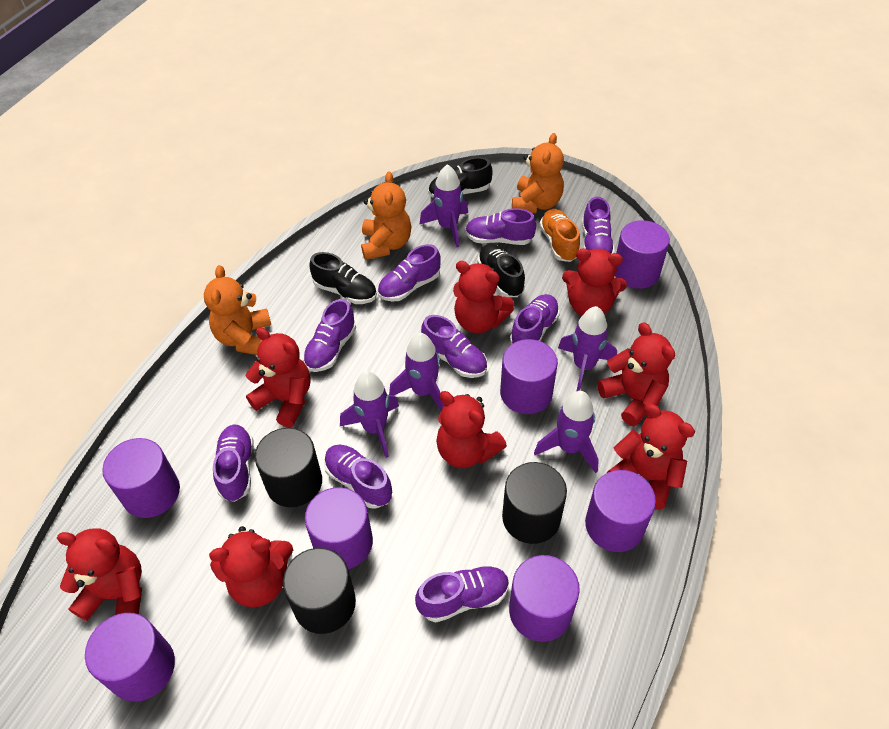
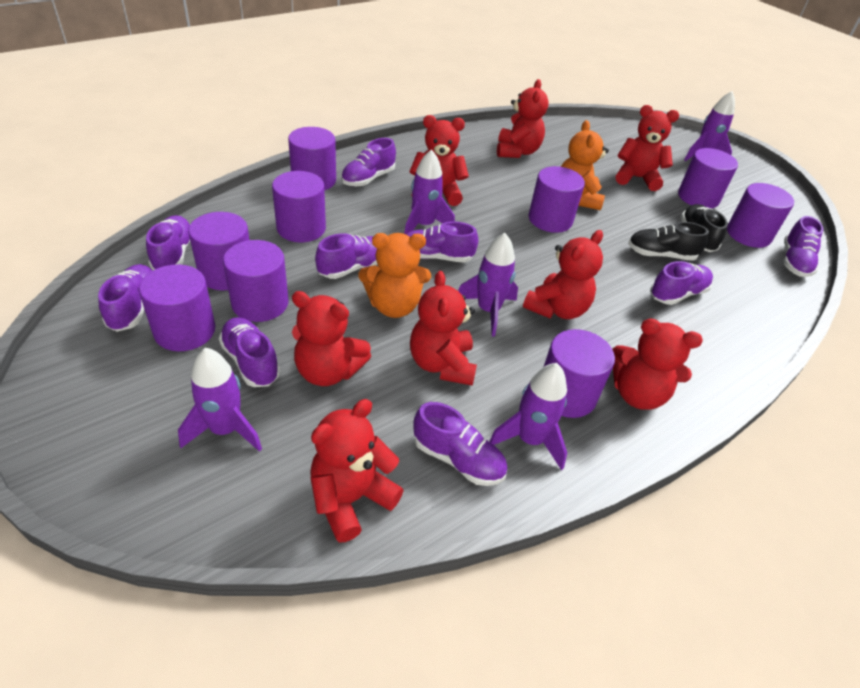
black cylinder: [255,428,322,507] [283,548,356,634] [502,462,567,544] = 3 -> none = 0
black shoe: [309,252,377,304] [428,157,493,198] [477,244,525,297] = 3 -> [628,222,709,261] [681,204,728,252] = 2
orange shoe: [539,209,580,262] = 1 -> none = 0
orange teddy bear: [204,265,271,355] [361,171,411,260] [512,133,564,213] = 3 -> [358,233,431,318] [561,120,609,210] = 2
purple cylinder: [85,613,175,702] [102,438,180,518] [305,487,373,569] [500,339,558,414] [509,555,580,642] [585,470,656,552] [615,220,670,289] = 7 -> [139,265,215,351] [188,212,249,291] [223,240,288,322] [272,171,326,242] [288,127,336,190] [528,166,585,233] [544,329,615,418] [678,148,738,209] [727,183,794,248] = 9

